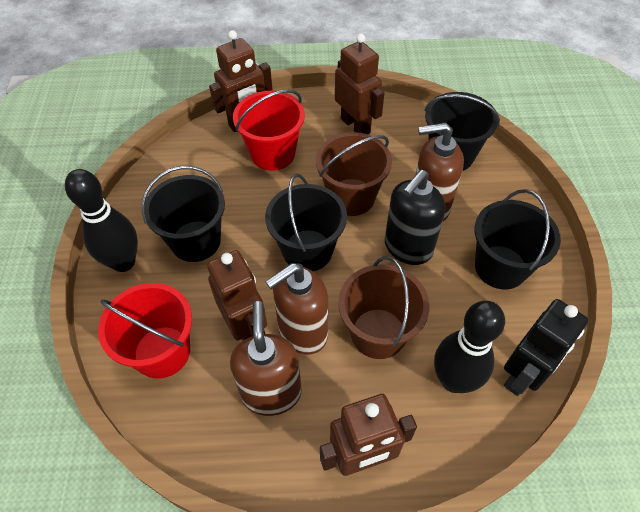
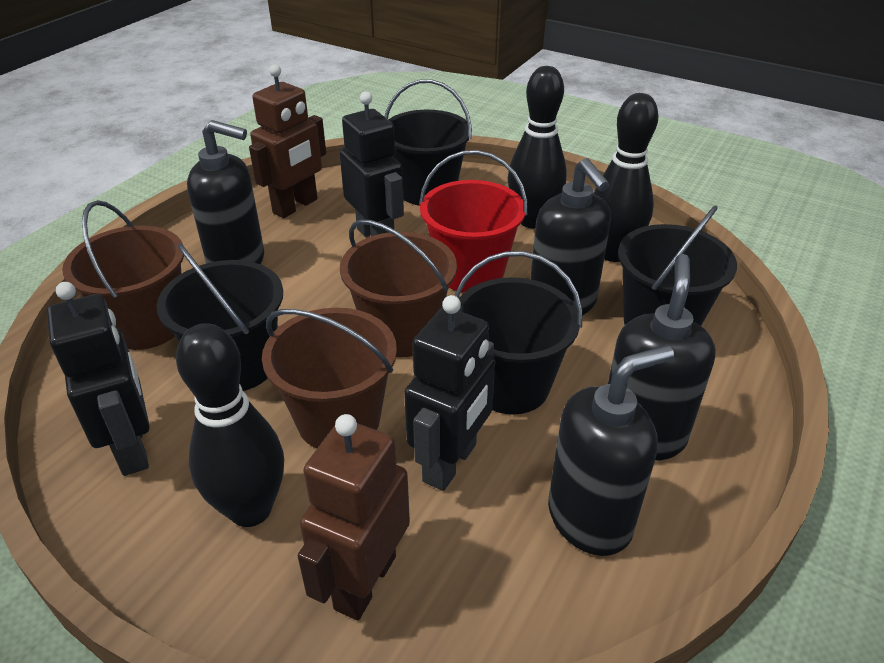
black bowling pin: [65,169,138,272] [434,301,505,393] = 2 -> [176,323,284,527] [508,66,567,229] [593,93,658,262] = 3
black robot: [504,299,588,396] = 1 -> [47,282,150,476] [340,92,404,237] [404,295,495,491] = 3
black soap dispenser: [385,170,446,265] = 1 -> [187,120,264,264] [530,158,611,315] [548,345,674,556] [608,254,716,461] = 4
brown bucket: [316,132,392,216] [338,256,430,359] = 2 -> [62,200,184,350] [262,308,397,449] [340,219,457,358] = 3
brown robot: [207,250,267,341] [209,30,273,132] [320,394,417,476] [335,33,384,134] = 4 -> [249,64,326,218] [298,414,410,620] = 2
brown soap dispenser: [230,301,301,416] [266,263,328,355] [416,122,464,221] = 3 -> none = 0
red bucket: [98,283,192,379] [233,90,305,171] = 2 -> [419,150,527,292] = 1

